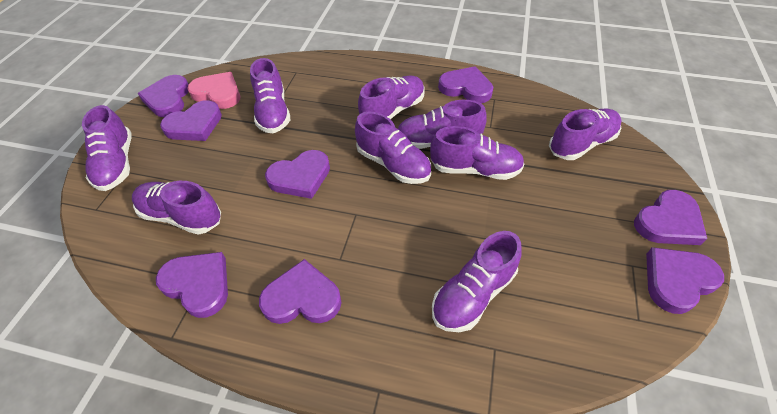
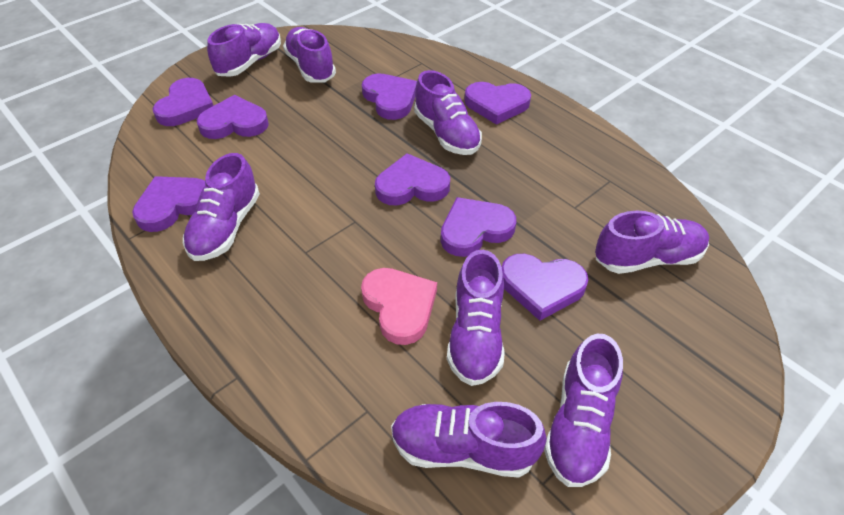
purple shoe: [82,105,131,191] [132,181,221,235] [250,58,290,133] [355,112,431,184] [358,76,424,119] [398,100,487,149] [430,126,524,180] [432,231,521,332] [549,109,622,160] = 9 -> [183,153,260,261] [207,23,281,77] [283,27,336,83] [391,402,547,478] [414,70,482,155] [447,250,505,386] [544,334,623,487] [595,211,709,274] = 8

